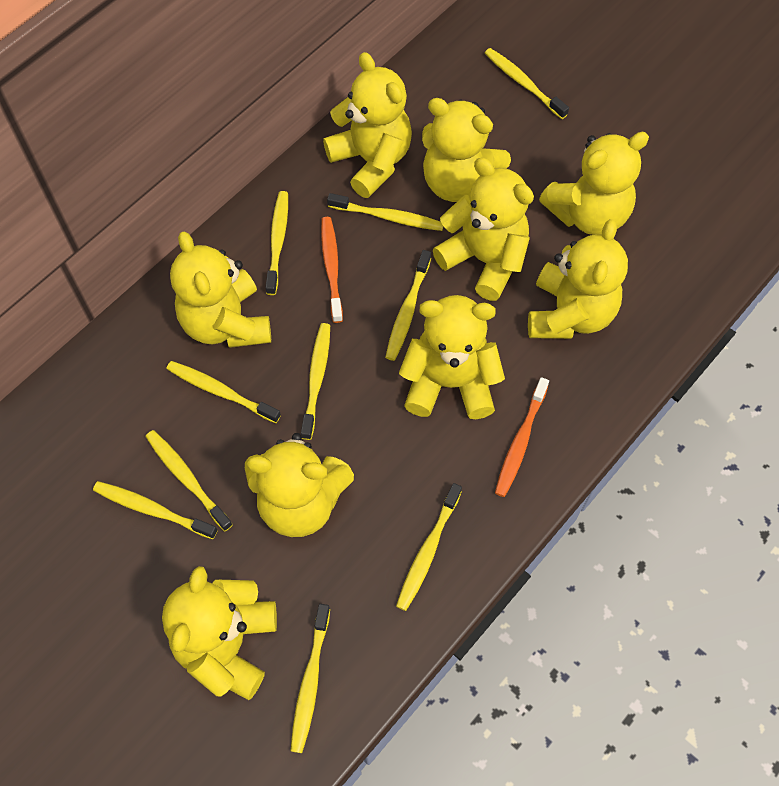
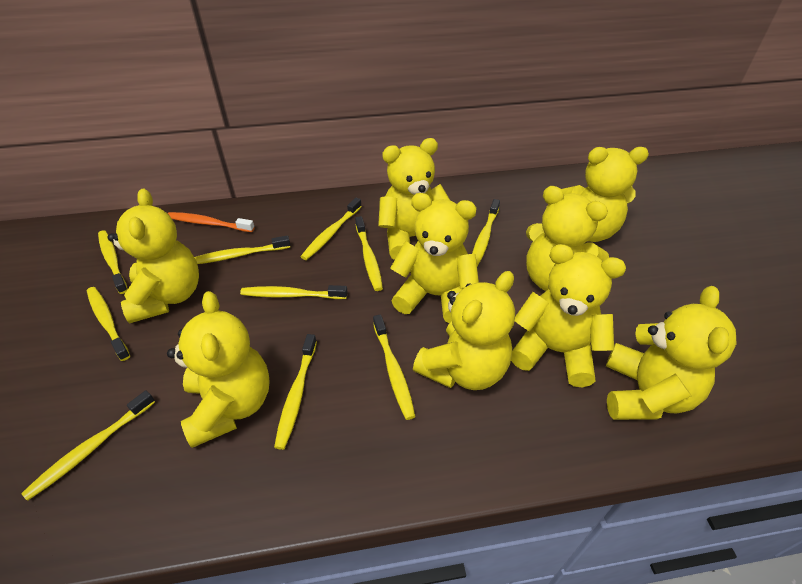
orange toothbrush: [321,217,343,323] [495,377,549,497] = 2 -> [168,212,255,232] = 1

